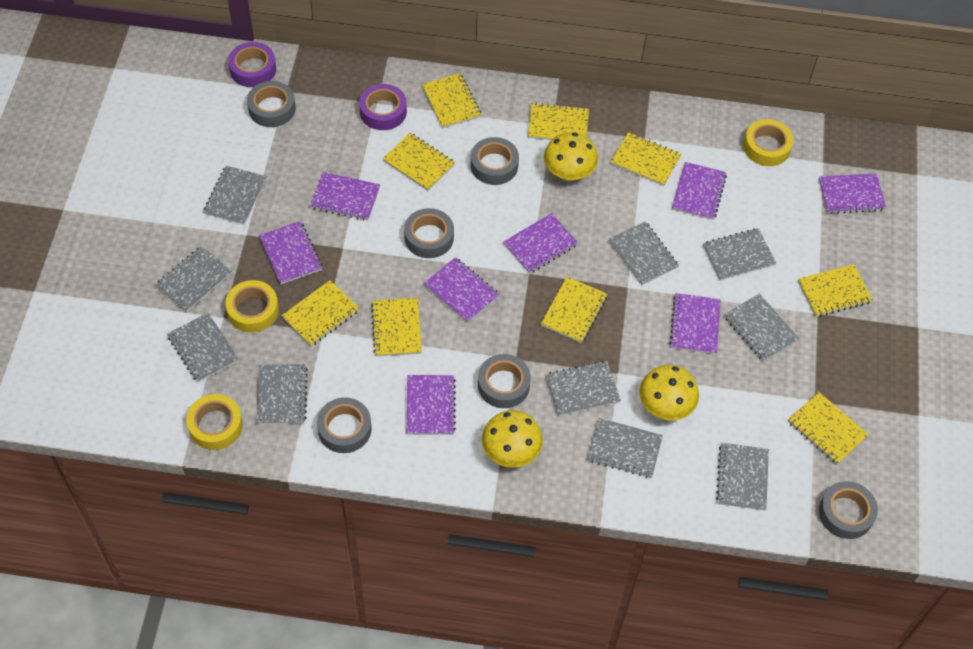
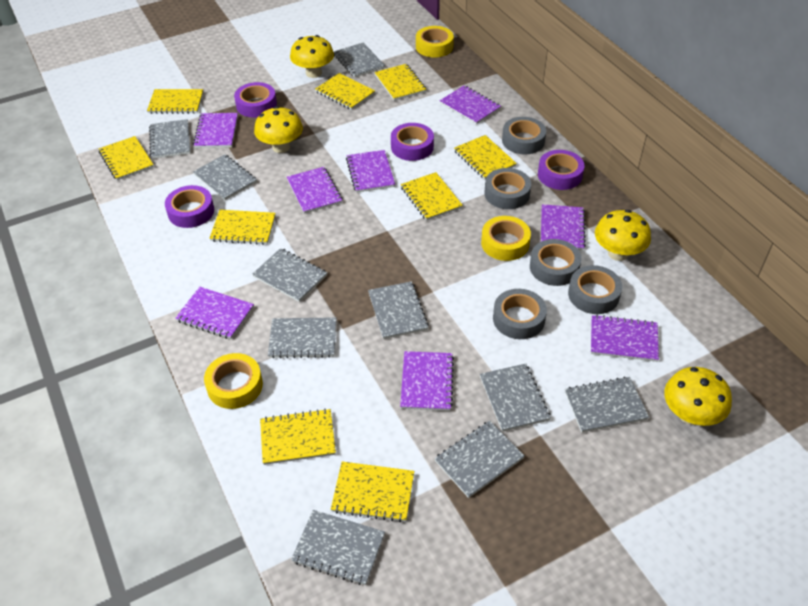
grey tape: [247,81,296,127] [317,397,372,453] [404,208,454,258] [471,137,519,185] [478,354,531,408] [819,481,878,539] = 6 -> [484,168,531,209] [493,289,547,339] [502,117,546,155] [530,239,582,286] [568,265,622,314] = 5
purple tape: [228,42,276,87] [359,84,407,130] = 2 -> [165,185,214,228] [234,82,277,118] [391,123,434,161] [538,150,585,190] = 4
yellow mushroom: [482,410,543,468] [544,132,598,181] [639,365,699,420] = 3 -> [254,106,303,153] [290,35,334,78] [595,210,651,261] [664,367,732,426] = 4

